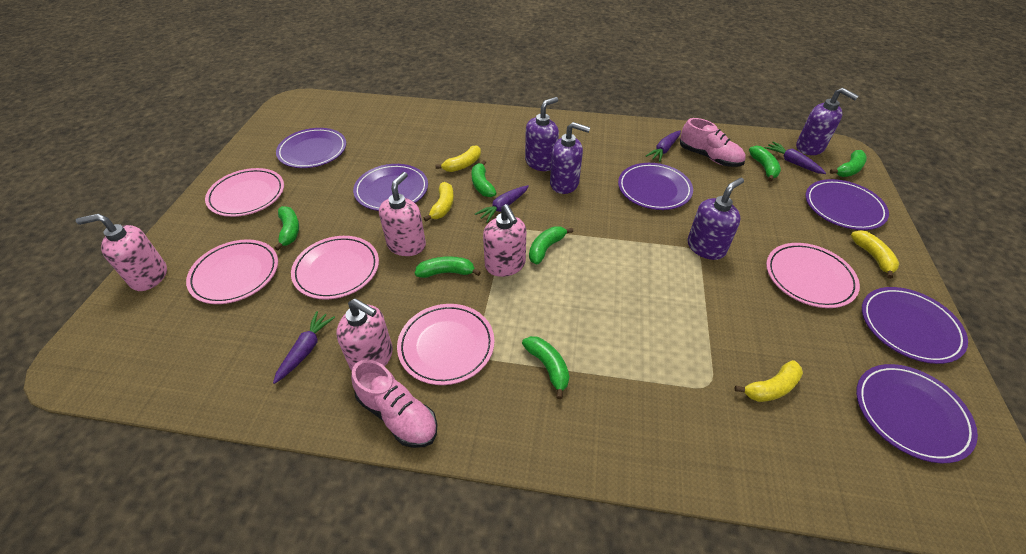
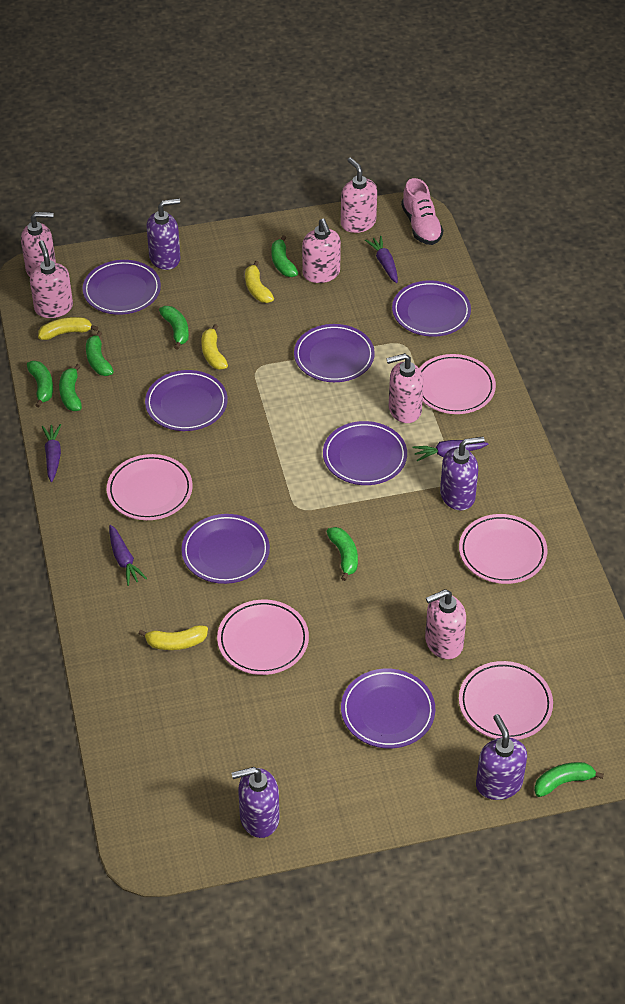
pink shoe: [351,360,438,448] [680,118,746,167] = 2 -> [401,178,443,245] = 1
pink soap dispenser: [76,214,167,291] [336,298,393,371] [379,172,426,256] [483,204,526,277] = 4 -> [21,212,56,277] [30,240,73,318] [302,218,341,283] [341,157,377,233] [386,353,424,423] [425,589,466,659] = 6
purple plate: [276,128,346,168] [353,164,428,211] [618,163,693,210] [806,179,889,230] [856,364,978,463] [862,287,968,364] = 6 -> [83,260,161,315] [145,370,228,431] [181,514,270,584] [294,324,375,382] [323,421,407,485] [341,669,435,748] [392,280,471,337] = 7

